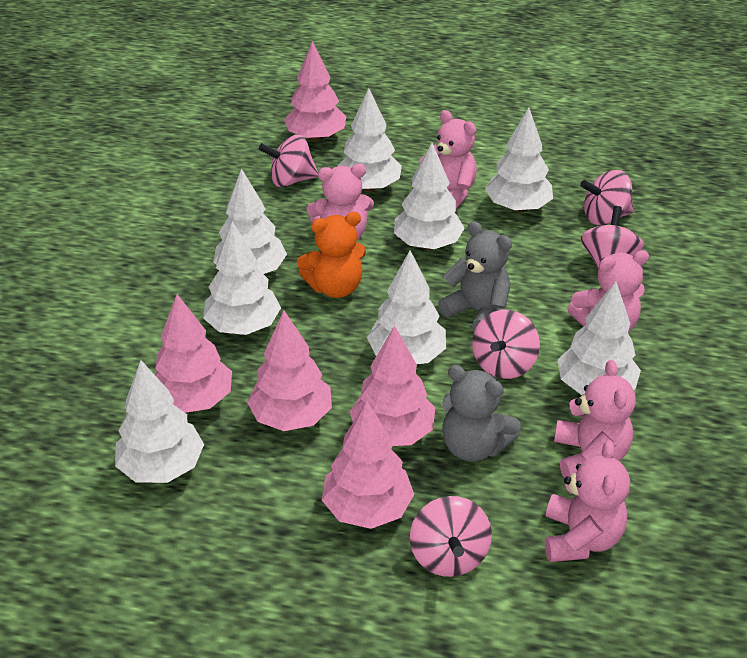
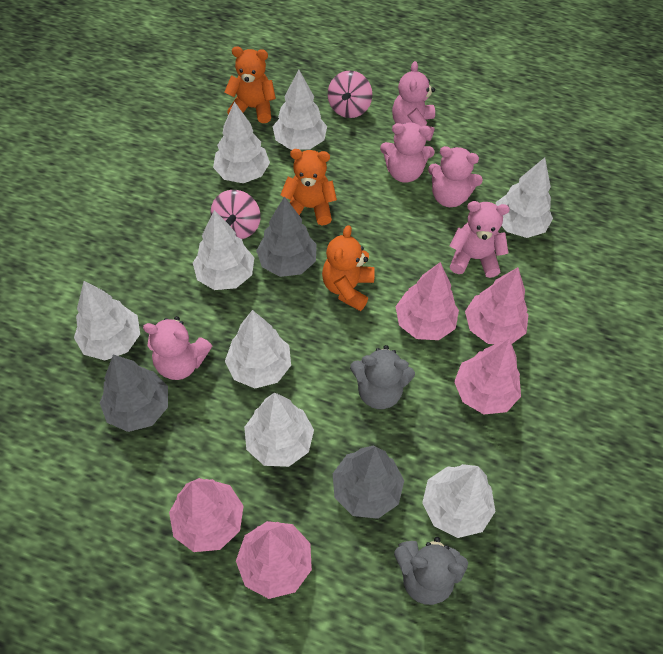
grey tree: none = 0 -> [99,354,168,432] [256,196,317,277] [333,446,404,519] = 3
orange teddy bear: [297,212,366,298] = 1 -> [224,46,276,123] [281,149,337,225] [322,225,375,311] = 3
pink spinning top: [259,135,318,187] [410,496,492,577] [472,310,540,379] [580,170,634,225] [581,206,644,269] = 5 -> [210,190,261,239] [328,71,372,118] = 2

